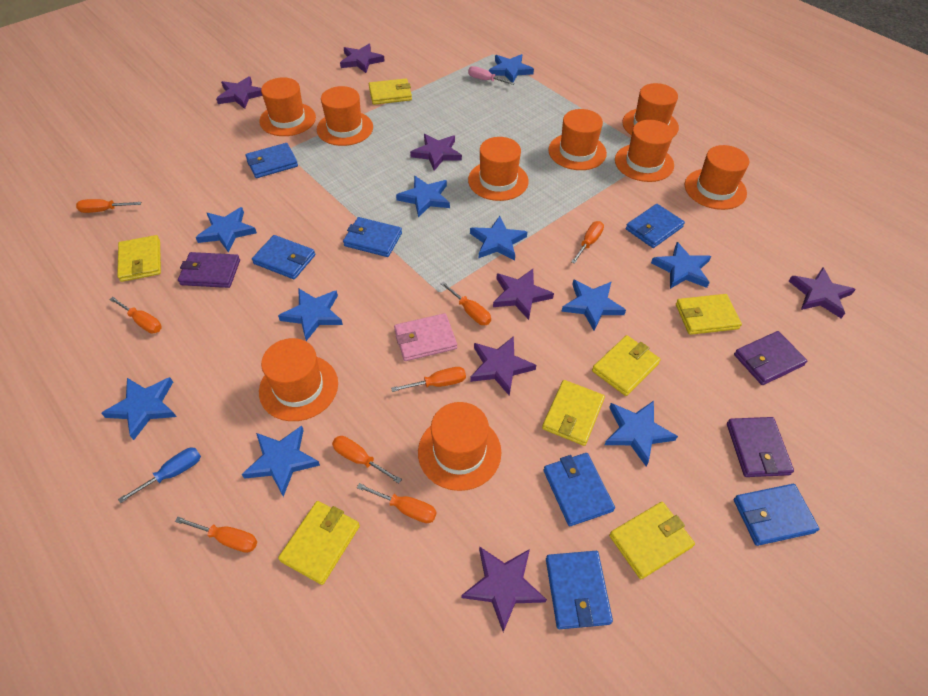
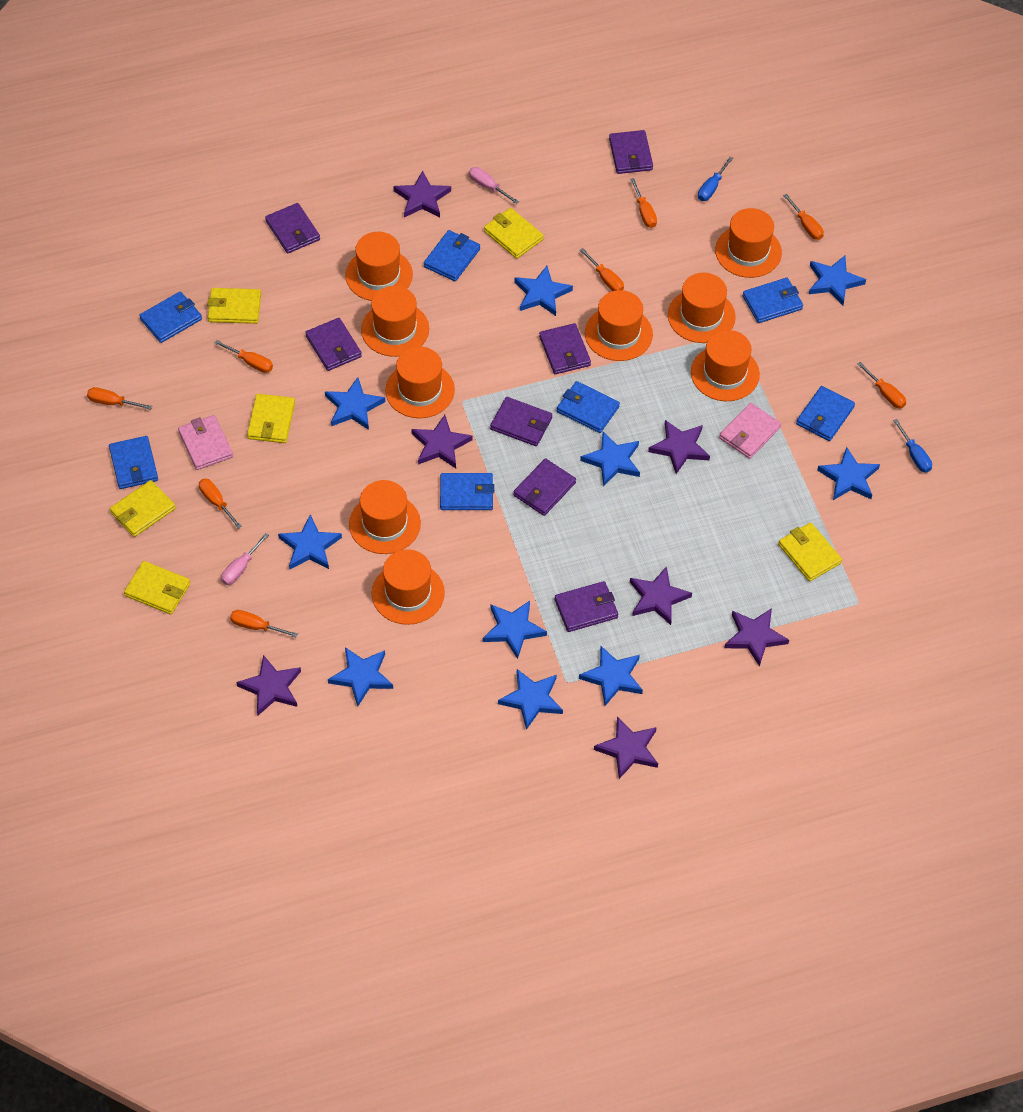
blue screwdriver: [118,448,201,503] = 1 -> [698,157,733,201] [893,419,932,473] = 2
pink screwdriver: [468,66,515,85] = 1 -> [221,533,269,585] [469,167,519,204] = 2
pink wallet: [394,313,457,361] = 1 -> [178,415,233,470] [719,403,781,459] = 2
purple wallet: [178,252,240,288] [727,417,794,477] [734,331,807,385] = 3 -> [265,203,320,253] [305,318,362,371] [490,397,552,446] [513,458,576,516] [539,323,591,374] [555,581,618,632] [609,130,653,174] = 7
yellow wallet: [117,235,161,282] [278,501,360,585] [369,78,412,105] [542,380,605,446] [592,335,661,396] [609,502,695,579] [676,294,742,335] = 7 -> [110,480,176,537] [124,561,190,614] [207,288,261,324] [247,394,295,443] [484,208,544,259] [778,522,842,581] = 6

